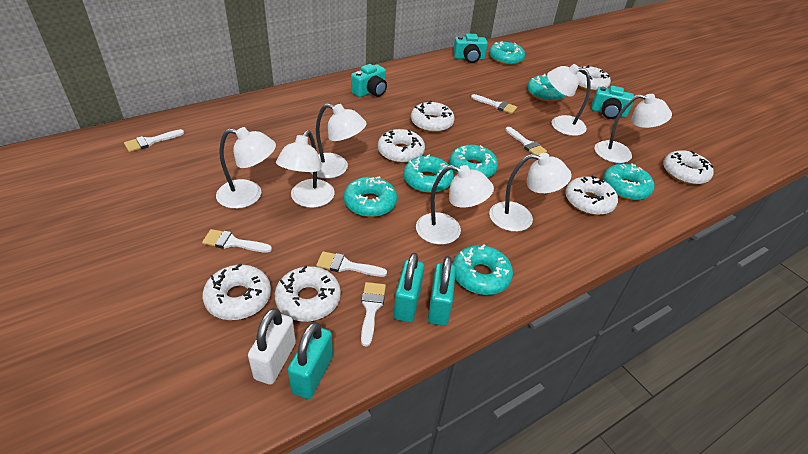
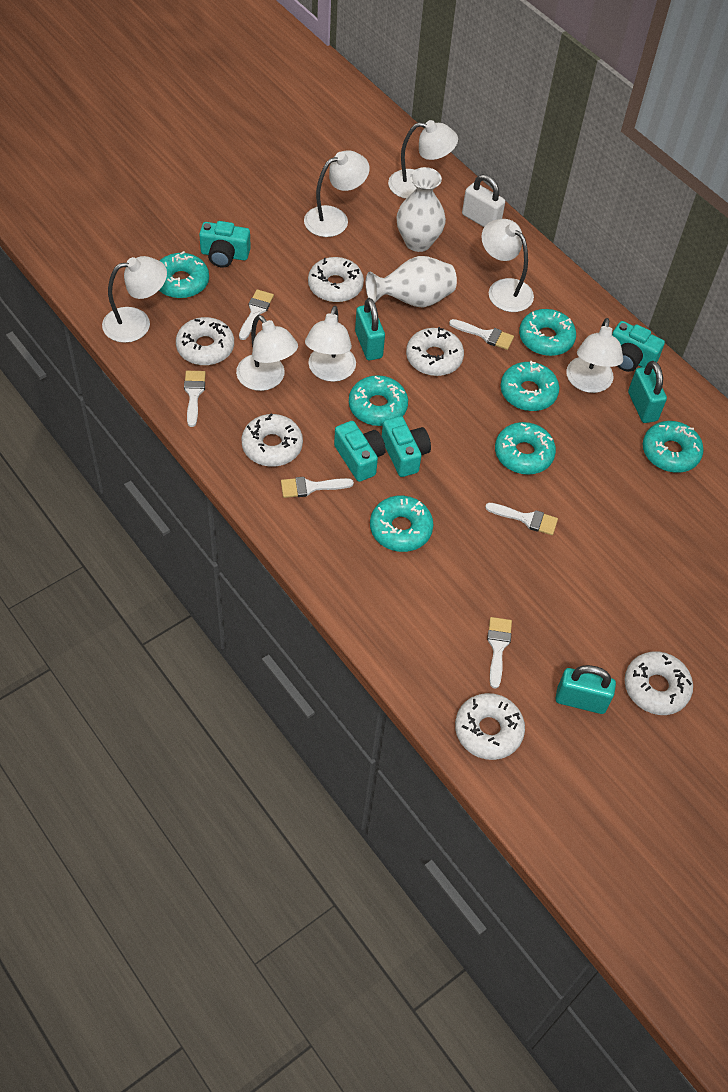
turquoise camera: [351,64,387,97] [453,34,488,63] [591,86,634,119] = 3 -> [199,221,251,268] [334,421,386,482] [382,416,431,477] [612,321,665,372] = 4
white donut: [202,264,271,320] [275,265,341,322] [378,129,425,163] [411,101,454,132] [565,176,618,215] [577,65,611,91] [663,150,714,185] = 7 -> [176,317,234,365] [242,413,303,467] [308,257,364,302] [406,327,464,376] [455,693,525,760] [624,652,693,715] = 6
white vase: none = 0 -> [366,256,457,308] [396,167,446,252] = 2

